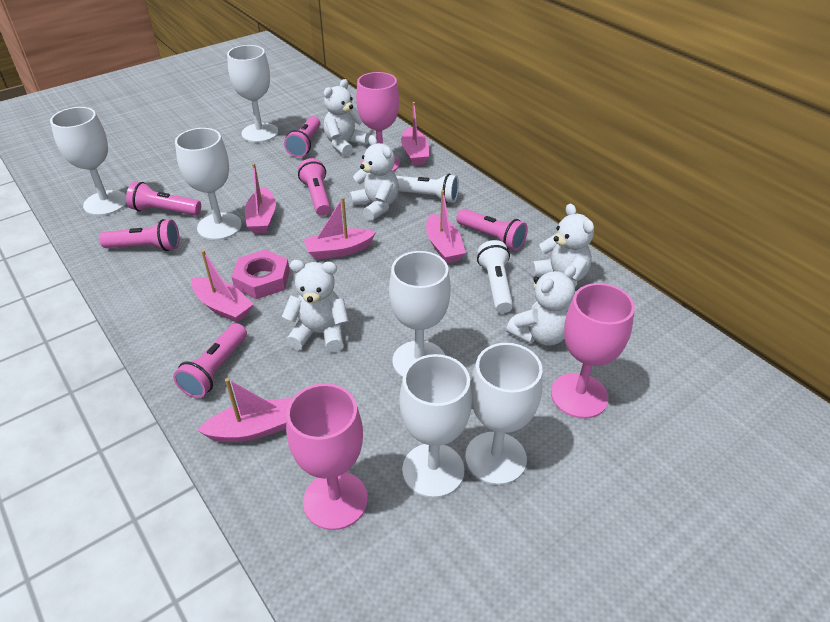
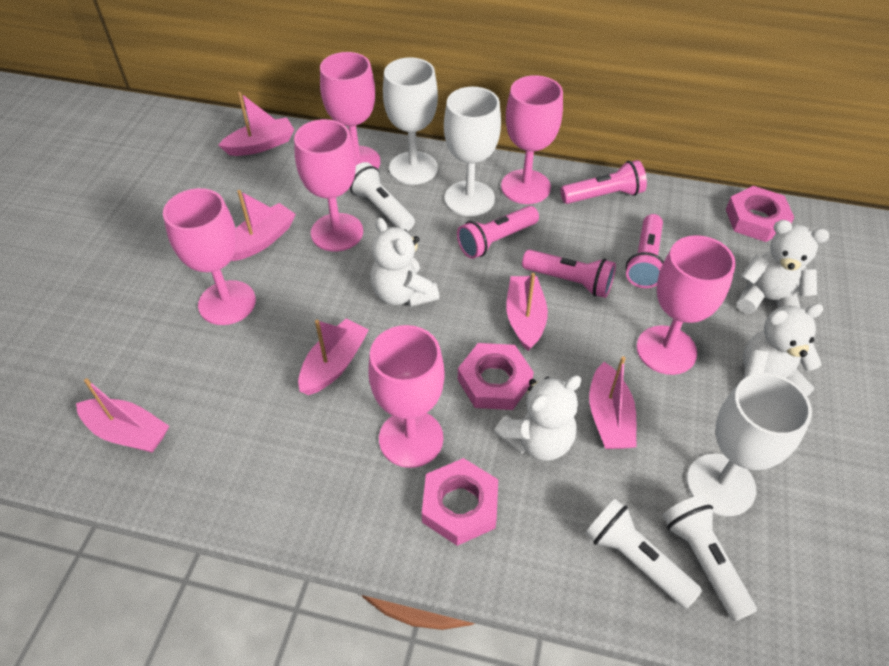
pink flashlight: [99,219,179,251] [126,182,201,215] [173,323,247,398] [284,116,321,157] [298,158,331,216] [456,209,528,251] = 6 -> [457,206,539,259] [522,250,616,298] [561,160,647,204] [626,214,664,288] = 4
pink goblet: [286,383,368,530] [356,72,400,172] [551,283,635,419] = 3 -> [163,188,256,325] [294,119,363,252] [320,52,380,169] [368,325,445,468] [501,75,563,204] [637,235,736,375] = 6
pink nut: [231,249,290,299] = 1 -> [422,458,498,546] [458,343,534,410] [726,186,795,242] = 3
white flashlight: [396,174,459,203] [477,240,513,313] = 2 -> [349,162,415,231] [585,499,702,609] [663,495,757,622] = 3
white goblet: [50,107,127,216] [175,128,242,240] [227,45,278,143] [389,251,451,378] [399,354,472,498] [465,343,542,485] = 6 -> [383,57,438,185] [444,87,501,216] [687,373,812,516] = 3
white teddy bear: [282,260,349,352] [324,79,370,157] [349,135,399,221] [506,265,576,346] [531,204,594,287] = 5 -> [370,217,439,307] [494,375,582,461] [737,220,829,314] [743,304,824,396] = 4

